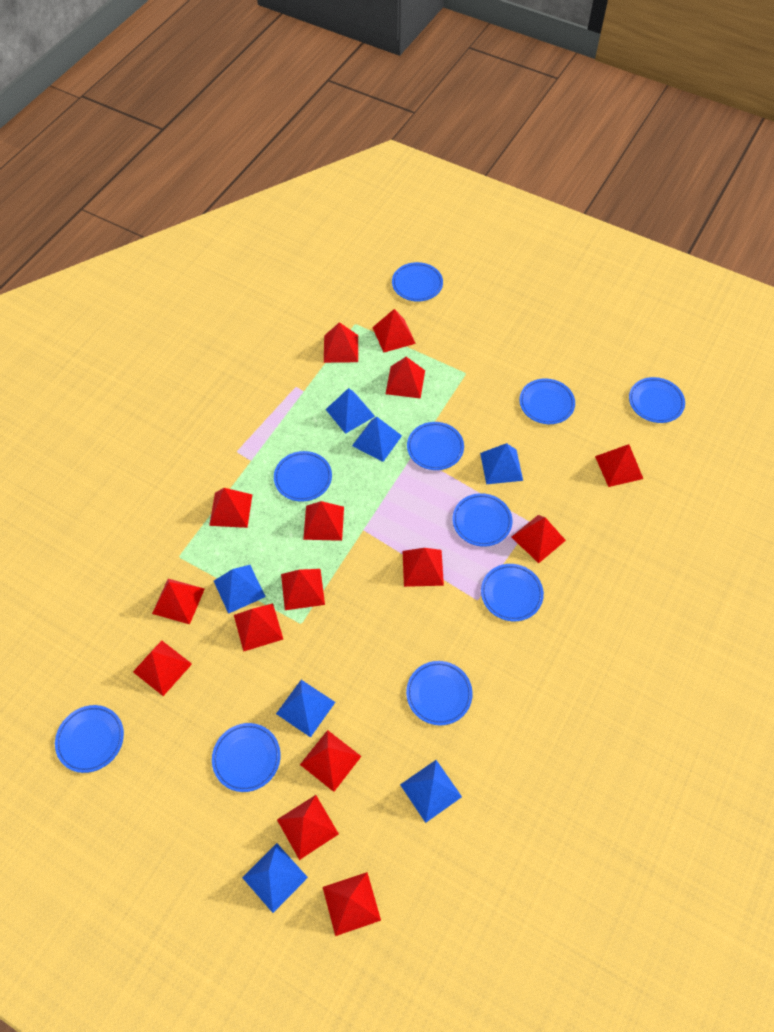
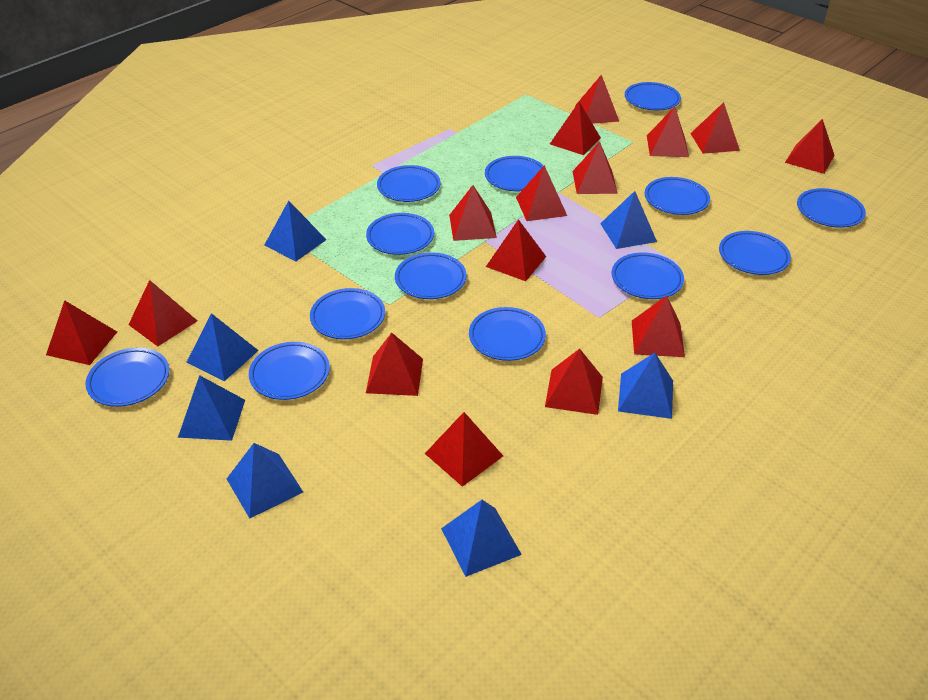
blue plate: [55,705,124,773] [212,723,281,792] [274,451,332,502] [392,262,443,302] [406,661,473,725] [407,422,464,470] [452,493,512,547] [481,564,544,621] [519,378,575,424] [629,377,685,423] = 10 -> [85,348,169,407] [249,342,330,400] [310,288,385,339] [366,213,434,255] [377,165,440,202] [395,252,466,299] [469,307,546,361] [485,156,544,192] [612,252,684,299] [625,82,681,111] [645,177,710,215] [719,231,791,275] [797,188,866,228] = 13

